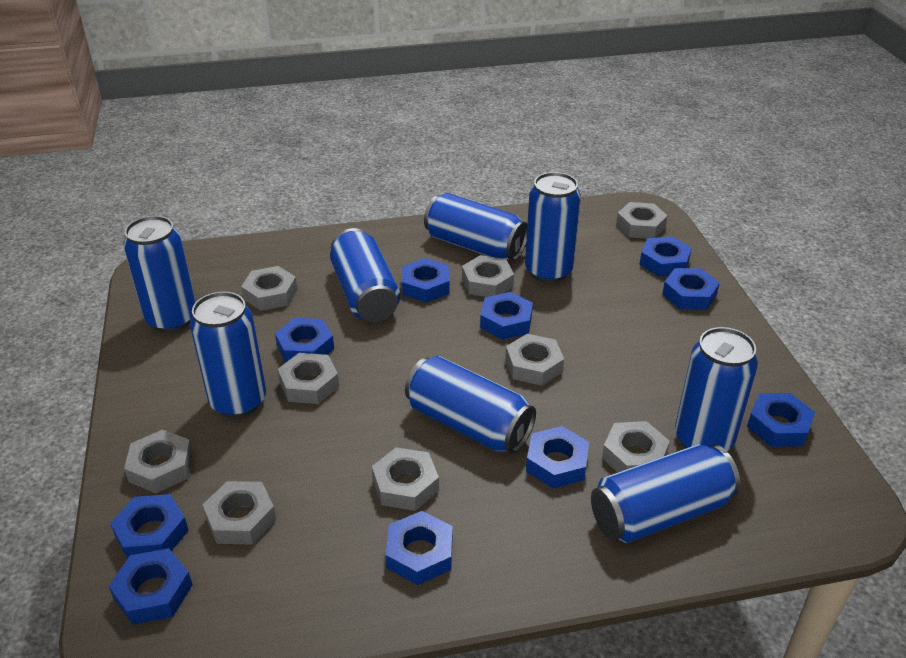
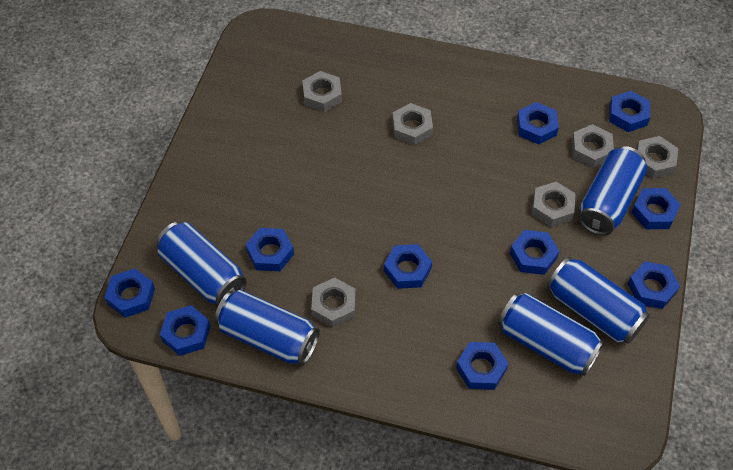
blue can: [124,216,196,332] [190,292,266,418] [330,228,400,322] [405,356,536,454] [424,193,527,261] [525,172,581,283] [591,444,740,543] [675,327,758,451] = 8 -> [156,222,247,305] [215,290,320,365] [498,293,604,376] [547,257,650,344] [578,146,647,235] = 5
grey nut: [124,429,193,493] [202,481,276,545] [241,266,297,311] [278,353,339,404] [372,447,439,511] [462,255,514,297] [505,334,564,386] [602,421,670,473] [616,202,668,239] = 9 -> [303,71,342,112] [311,277,356,328] [392,103,433,145] [532,182,576,227] [571,124,614,168] [636,136,678,179] = 6

